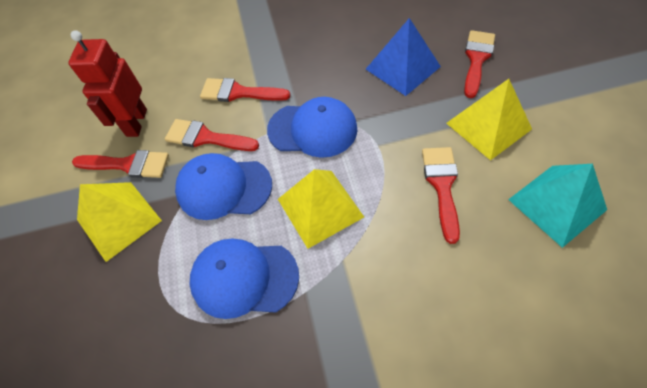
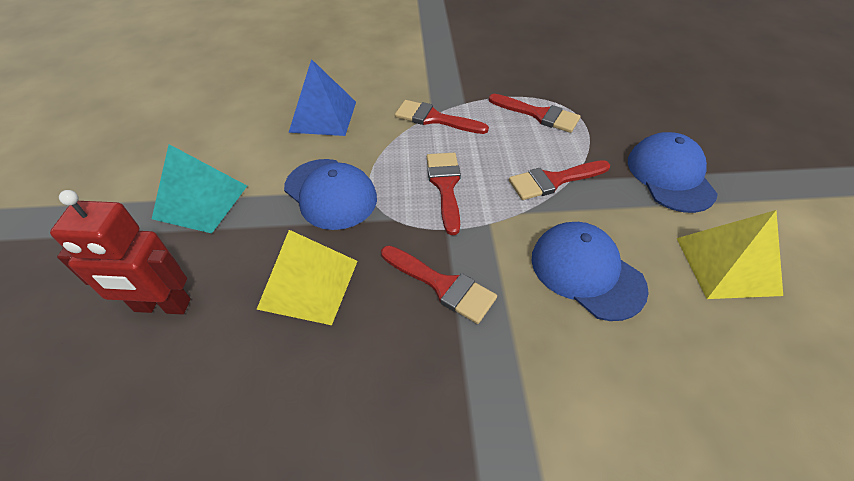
yellow pyramid: [77,182,162,262] [278,169,364,249] [446,79,532,161] = 3 -> [256,230,357,325] [677,210,783,299] = 2

